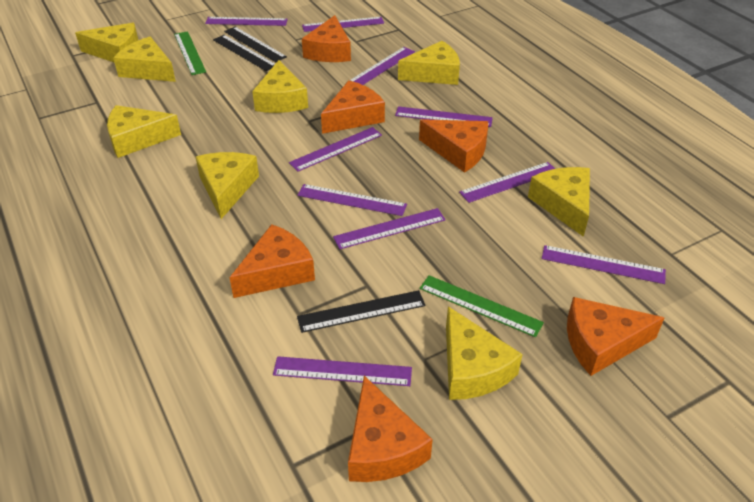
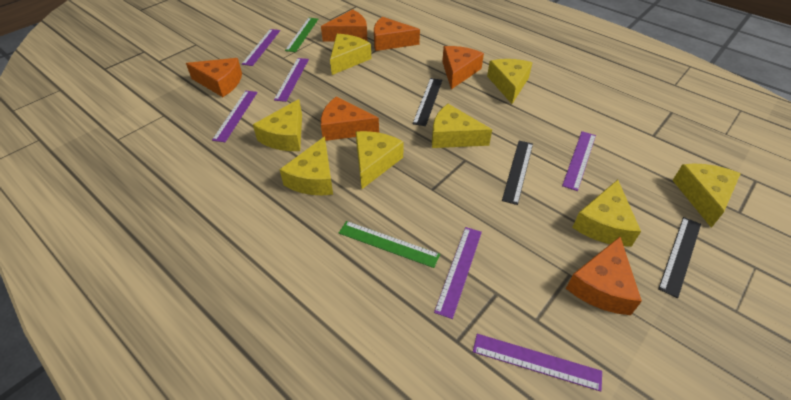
purple ruler: [205,17,288,26] [273,356,412,386] [289,127,382,172] [297,184,407,216] [302,17,384,32] [333,208,446,249] [350,47,415,85] [395,106,493,127] [459,162,555,203] [542,245,666,284] = 10 -> [212,91,258,142] [242,29,280,66] [274,58,309,102] [434,227,482,319] [473,334,602,392] [562,131,596,191] = 6

